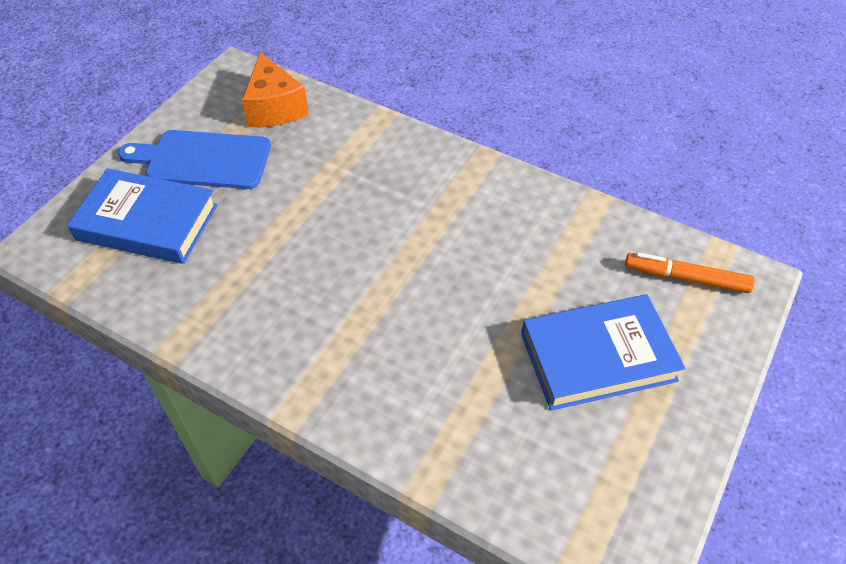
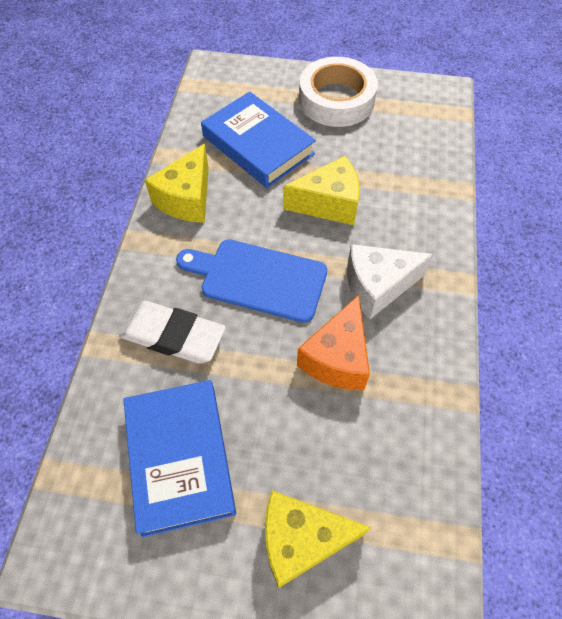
orange marker: [625,252,755,293] = 1 -> none = 0
white cheese: none = 0 -> [347,244,433,319] = 1
white eraser: none = 0 -> [119,301,225,364] = 1
white tape: none = 0 -> [299,57,378,127] = 1
yellow cheese: none = 0 -> [145,144,209,223] [265,490,371,588] [283,156,360,225] = 3

